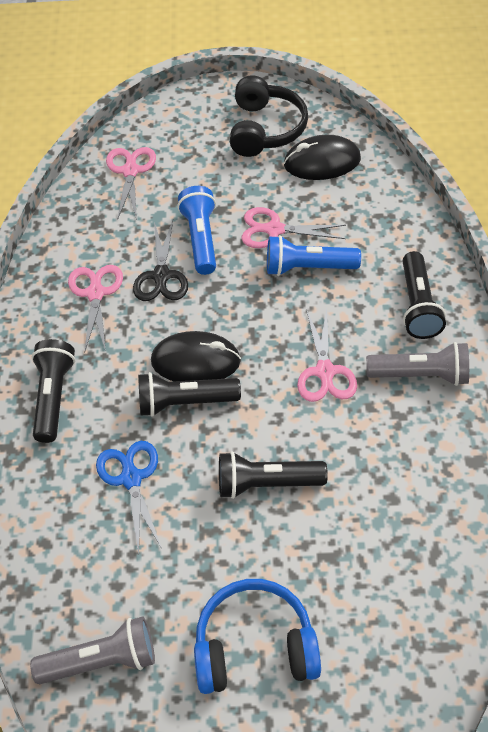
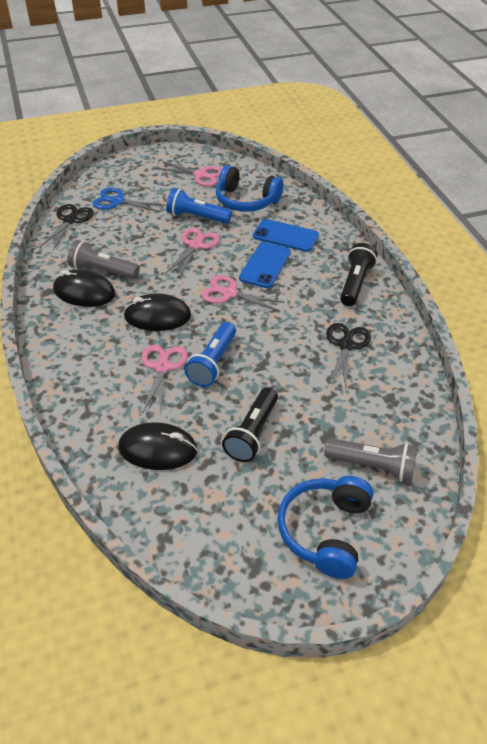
black flashlight: [32,339,75,443] [138,372,241,417] [219,451,328,499] [403,251,446,339] = 4 -> [222,387,278,462] [340,243,378,306] = 2
black headphones: [230,75,308,157] = 1 -> none = 0
black mouse: [151,331,241,381] [284,135,361,180] = 2 -> [53,270,115,307] [118,422,197,470] [123,293,191,331] = 3
black scissors: [133,220,188,301] = 1 -> [40,204,94,250] [326,323,371,390] = 2
blue headphones: [194,579,321,694] = 1 -> [216,165,283,212] [277,476,373,579] = 2
blue phone: none = 0 -> [239,242,291,288] [253,219,319,252] = 2

